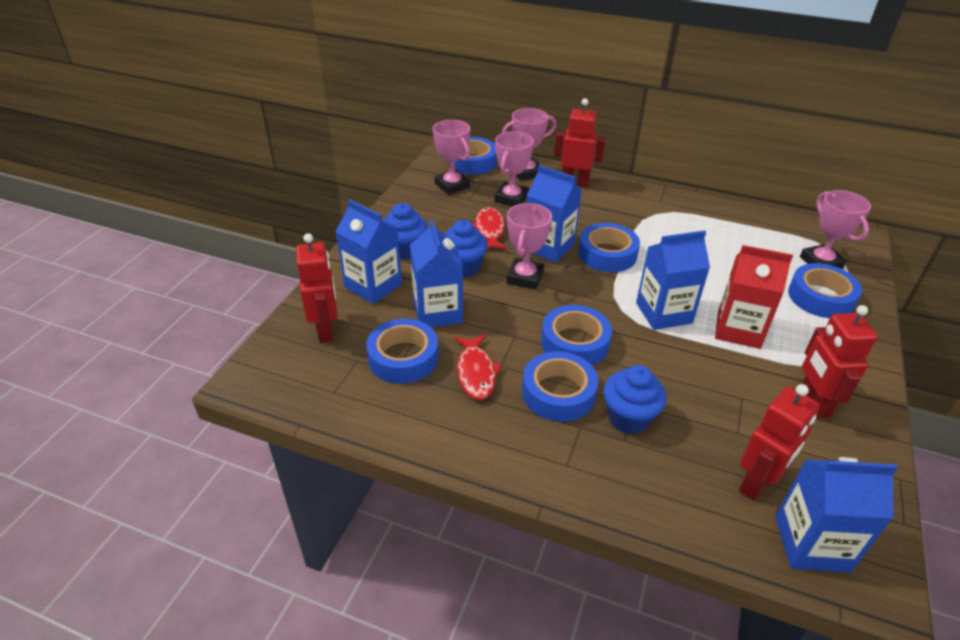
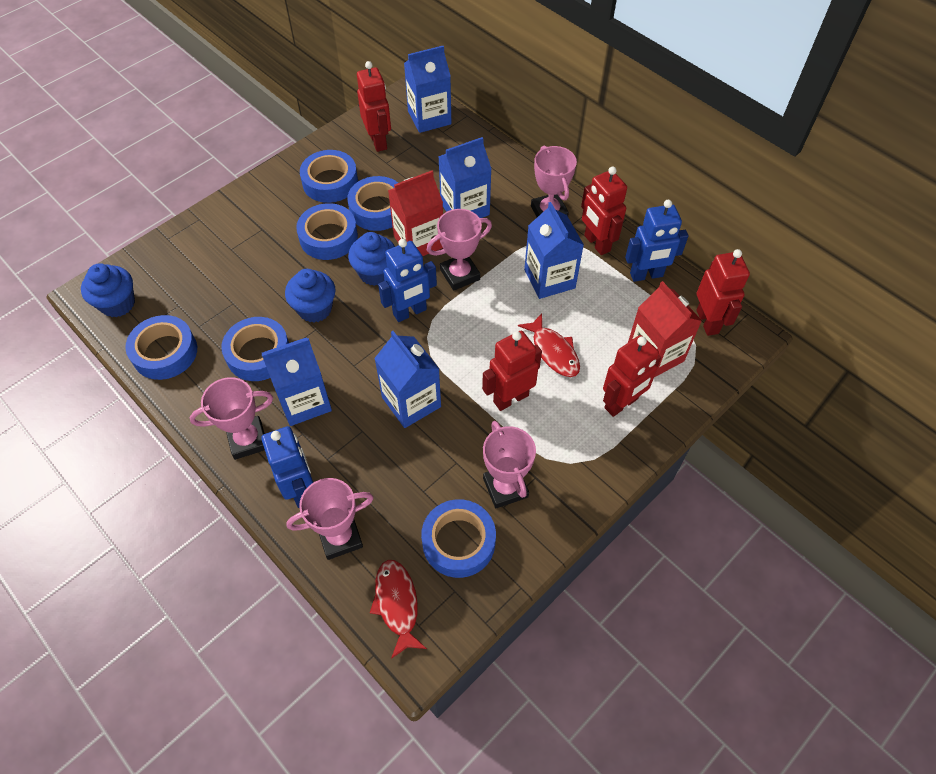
blue robot: none = 0 -> [261,426,313,508] [378,239,437,322] [625,200,688,282] = 3
red carton: [715,245,793,349] = 1 -> [388,170,443,256] [628,281,702,377] = 2
red robot: [296,233,338,343] [554,98,606,187] [739,384,820,501] [802,305,878,418] = 4 -> [357,61,391,152] [482,331,542,411] [581,167,627,255] [603,335,661,417] [697,249,750,336] = 5

